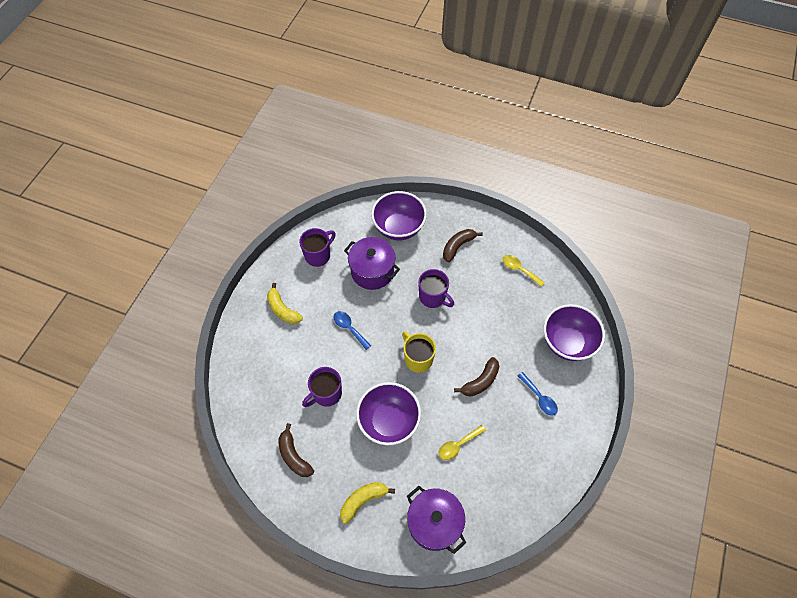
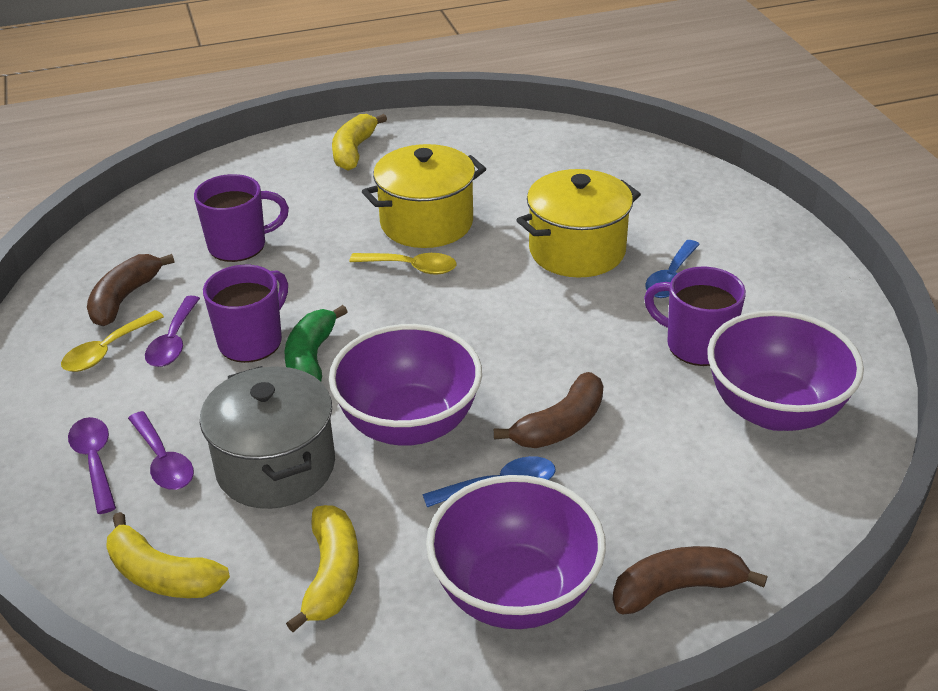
green banana: none = 0 -> [284,305,348,382] = 1
grey pot: none = 0 -> [200,366,335,509] = 1
purple pot: [344,237,400,290] [407,486,466,554] = 2 -> none = 0
purple spoon: none = 0 -> [68,417,116,514] [128,411,194,490] [145,296,200,367] = 3
yellow banana: [267,283,303,324] [340,482,395,524] = 2 -> [106,512,230,598] [286,505,359,632] [332,114,387,171] = 3
yellow mug: [402,331,436,373] = 1 -> none = 0
yellow pot: none = 0 -> [362,144,486,248] [516,169,641,277] = 2

